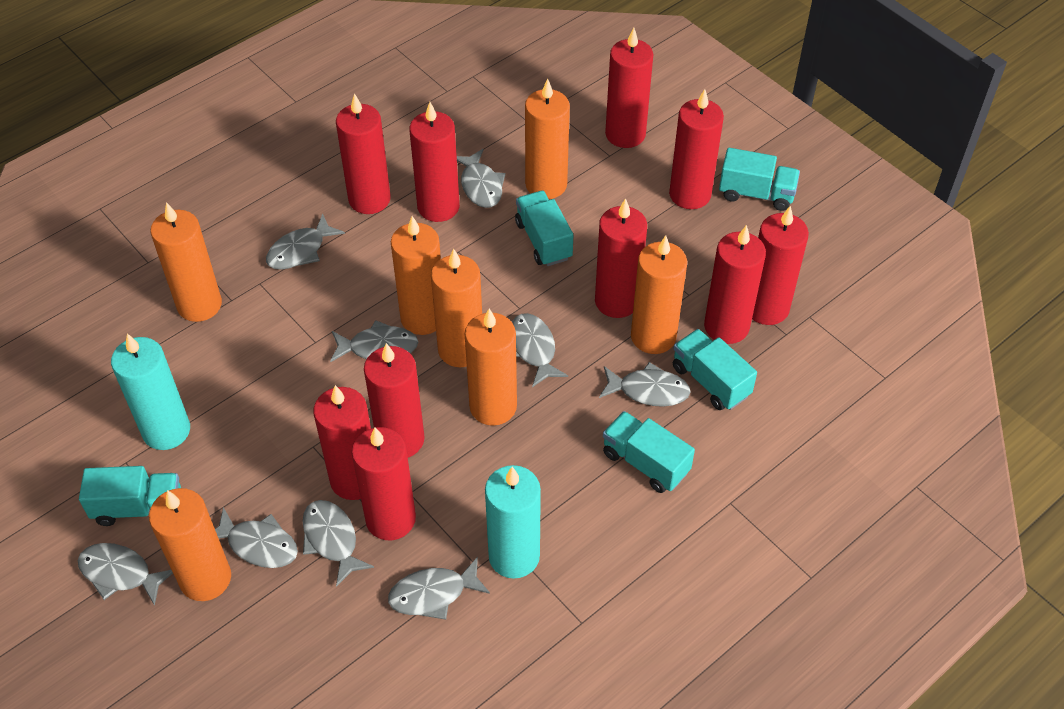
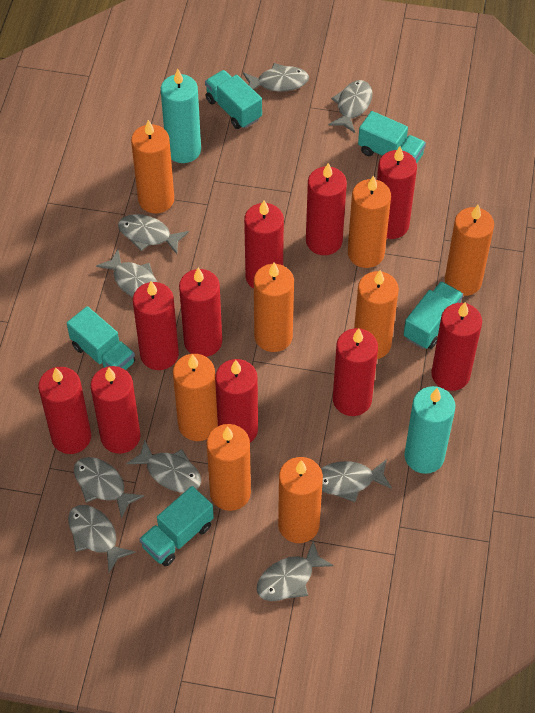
orange candle: [149,488,231,601] [150,202,222,322] [391,216,441,335] [431,249,482,367] [465,308,517,426] [525,79,570,199] [631,235,687,354] = 7 -> [131,120,174,213] [173,354,218,441] [206,424,251,511] [254,263,294,352] [278,457,323,543] [348,175,391,268] [354,270,399,359] [445,205,494,296] = 8

